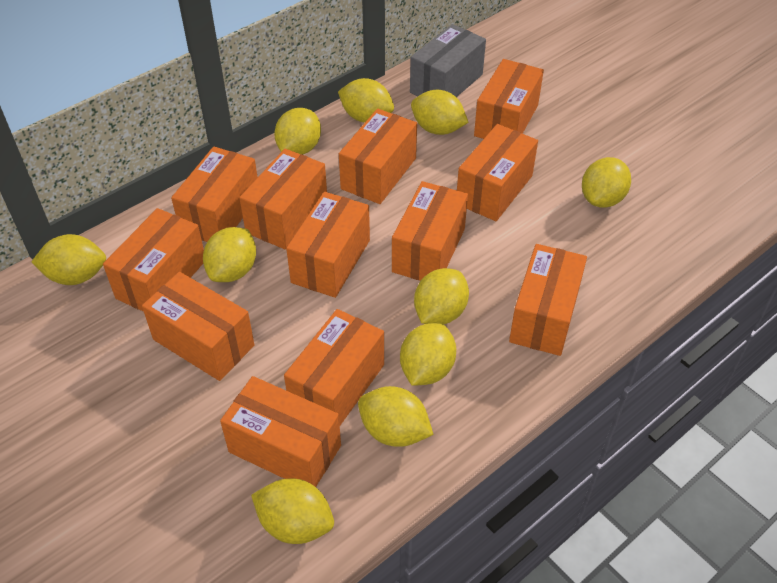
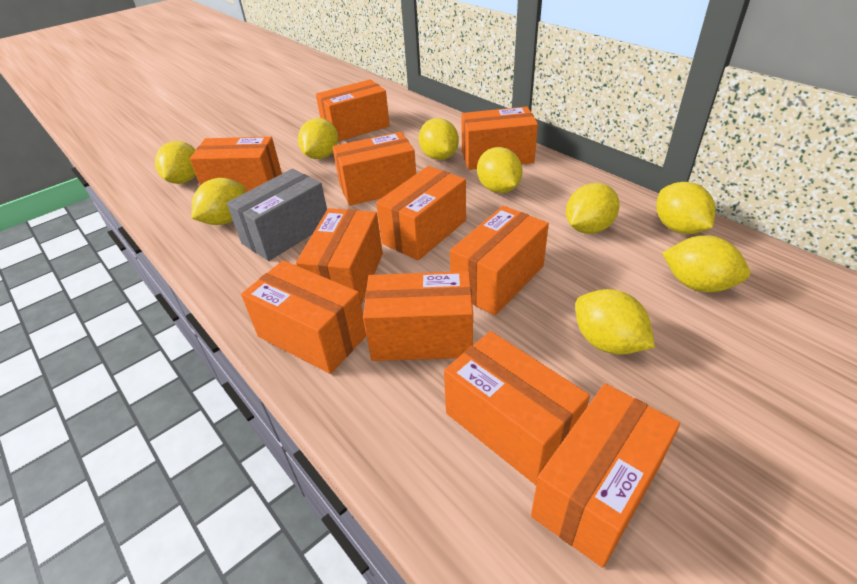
orange box: [103,208,204,312] [142,272,254,381] [171,146,258,242] [220,376,341,487] [239,149,327,249] [284,309,384,425] [286,192,370,298] [339,109,417,204] [392,181,468,281] [457,124,538,221] [474,59,544,139] [509,244,587,356] = 12 -> [190,137,282,192] [241,260,366,374] [296,208,383,304] [316,79,390,142] [332,132,416,206] [363,271,473,361] [376,166,466,260] [444,331,590,485] [450,206,549,315] [461,107,538,170] [531,383,680,568] = 11
yellow lemon: [31,234,106,285] [203,227,256,282] [251,478,334,544] [274,108,321,155] [338,78,394,123] [358,386,433,447] [400,323,456,386] [411,90,469,135] [414,268,469,324] [582,157,631,208] = 10 -> [155,141,196,184] [191,178,246,225] [298,118,338,159] [419,118,459,160] [477,147,523,193] [566,183,620,234] [575,289,655,355] [656,182,716,234] [662,235,750,292] = 9

